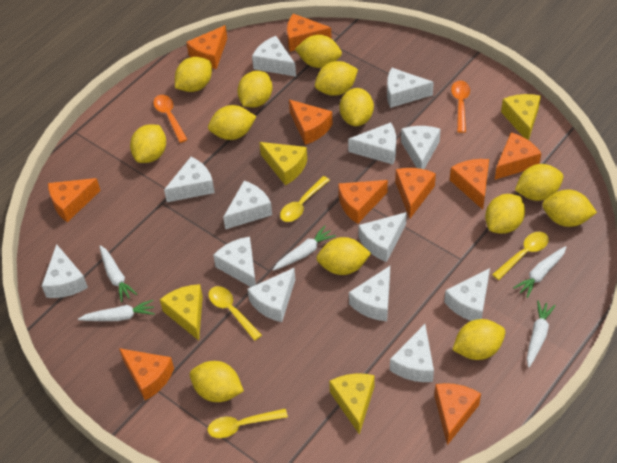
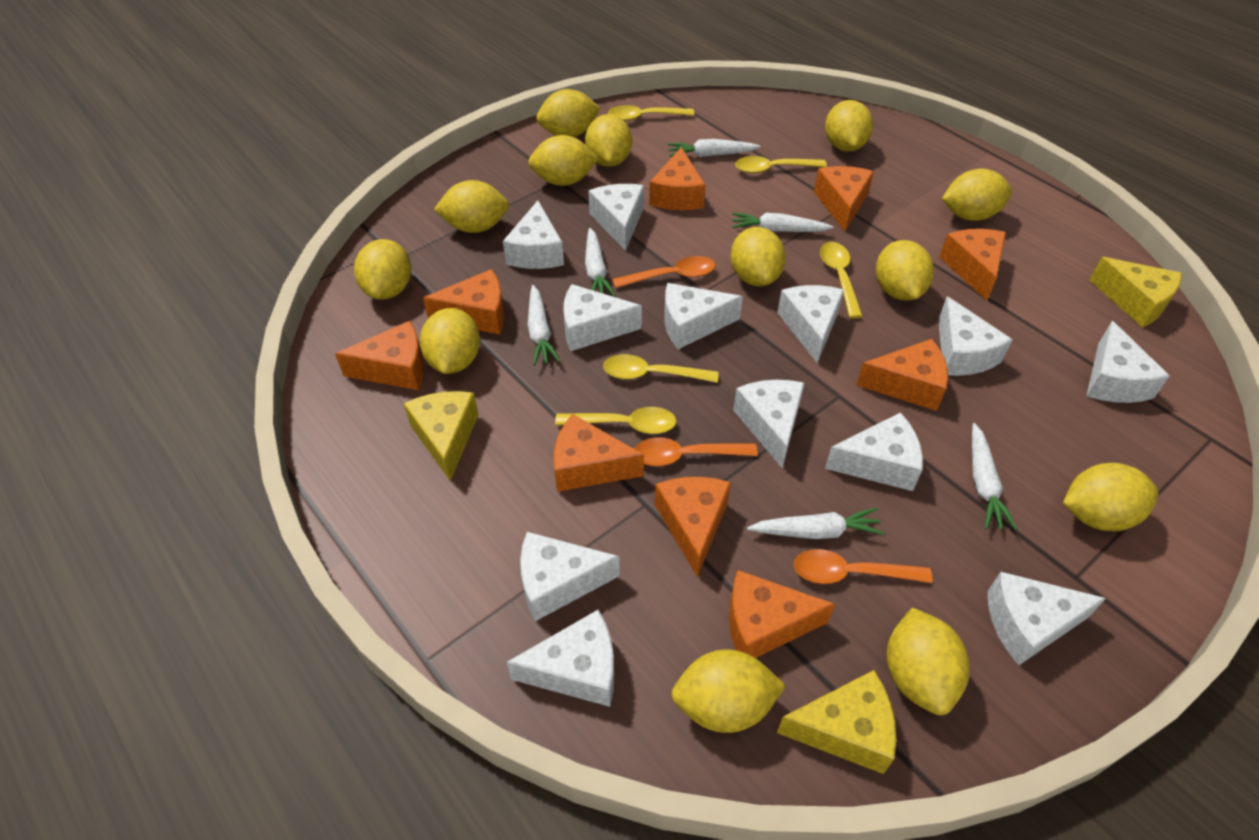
orange cheese: [48,178,101,222] [119,348,174,401] [186,25,227,69] [287,14,332,52] [289,99,333,145] [338,180,388,224] [395,168,436,218] [434,383,481,445] [450,159,489,210] [495,132,542,180] = 10 -> [335,321,424,390] [423,269,505,334] [553,414,644,492] [649,147,706,210] [655,477,731,577] [729,570,835,658] [814,166,874,231] [856,339,948,411] [939,229,1006,301] = 9
orange spoon: [154,95,187,143] [451,80,470,133] = 2 -> [613,256,715,288] [634,437,758,466] [794,549,933,584] = 3
white carrot: [78,300,155,321] [99,245,137,302] [273,226,336,271] [513,246,566,298] [527,301,556,367] = 5 -> [527,285,560,366] [585,228,616,297] [668,139,761,157] [732,213,833,232] [747,508,885,539] [972,423,1018,530] = 6
white cheese: [42,244,88,298] [164,157,215,202] [213,237,256,287] [223,181,272,229] [247,268,295,322] [252,36,296,77] [348,122,396,165] [349,266,390,321] [358,212,407,262] [387,68,434,108] [390,324,434,382] [401,126,441,169] [444,268,490,321] = 13 -> [503,201,564,269] [507,610,614,707] [520,532,620,621] [563,284,642,351] [588,184,644,251] [664,283,743,349] [733,380,804,468] [777,285,844,363] [825,412,923,491] [938,296,1013,376] [988,572,1106,665] [1086,321,1170,403] = 12
yellow cheese: [160,284,203,340] [259,142,307,185] [329,374,375,435] [501,94,541,140] = 4 -> [403,391,479,481] [777,670,896,774] [1089,257,1182,327] = 3
yellow spoon: [208,286,262,341] [208,409,288,438] [280,176,330,222] [492,232,549,280] = 4 -> [555,407,677,434] [603,354,719,383] [608,105,695,121] [735,156,827,174] [820,242,863,318] = 5

